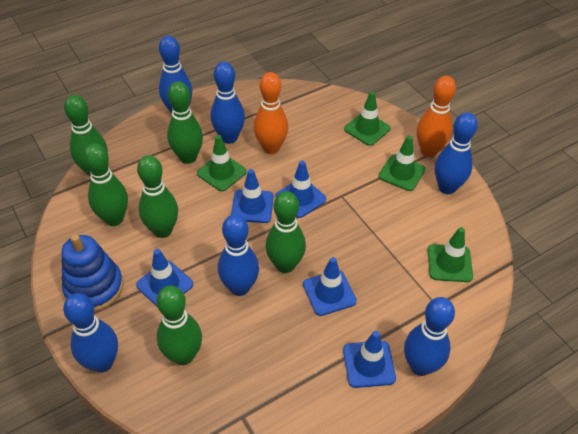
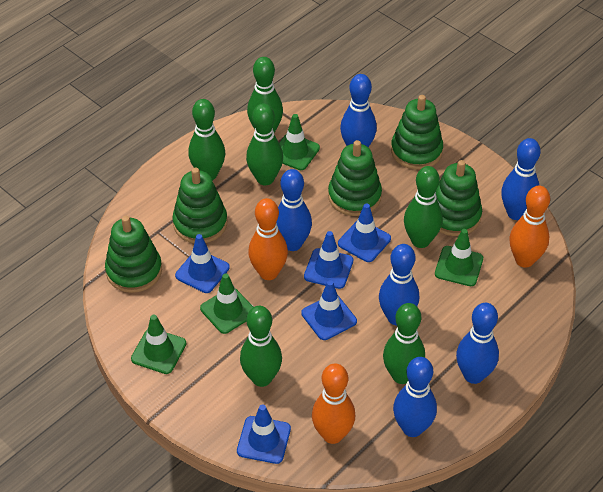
blue stacking toy: [61,234,124,312] = 1 -> none = 0
green stacking toy: none = 0 -> [105,216,162,293] [172,168,227,243] [328,140,382,216] [391,95,443,169] [435,160,482,236] = 5
orange bowling pin: [254,72,288,154] [417,76,456,157] = 2 -> [248,198,288,280] [312,363,355,444] [509,186,550,268] = 3

